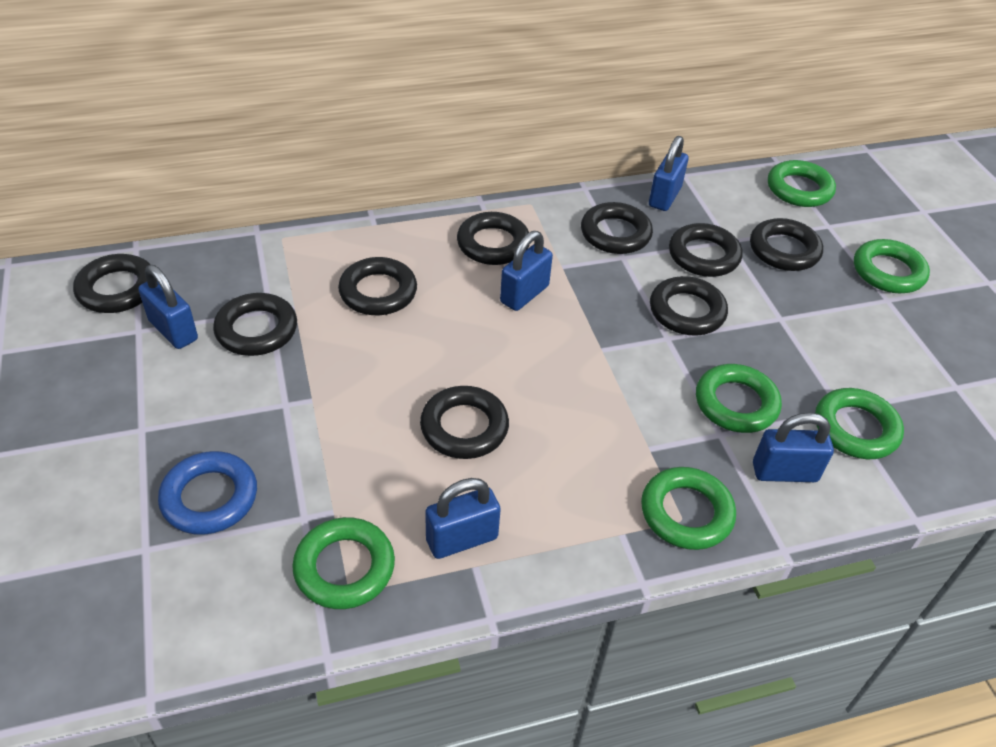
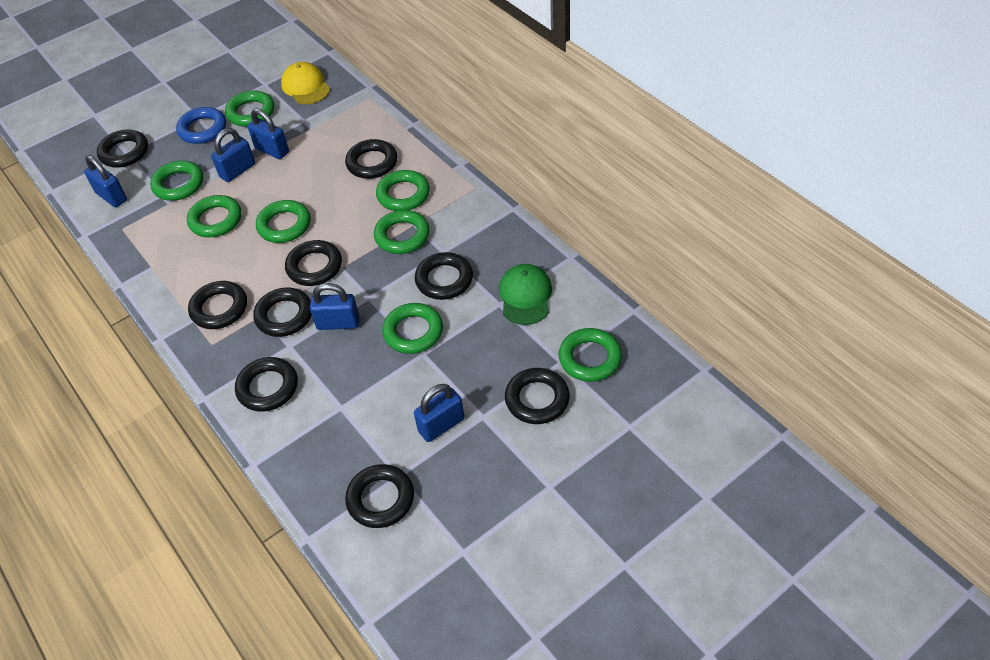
green cap: none = 0 -> [499,264,552,325] = 1
green ring: [292,517,395,609] [641,467,736,550] [696,364,782,433] [768,160,836,207] [815,388,904,459] [854,239,930,293] = 6 -> [150,161,203,201] [187,195,241,237] [225,90,274,127] [256,200,311,243] [374,210,430,254] [376,170,430,211] [382,303,443,354] [559,328,622,382] = 8
yellow cap: none = 0 -> [281,62,330,104] = 1

